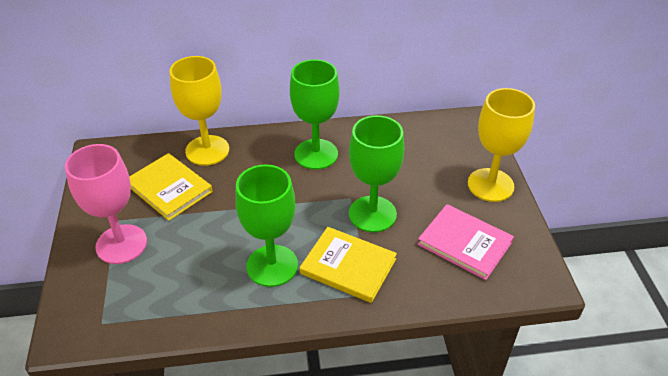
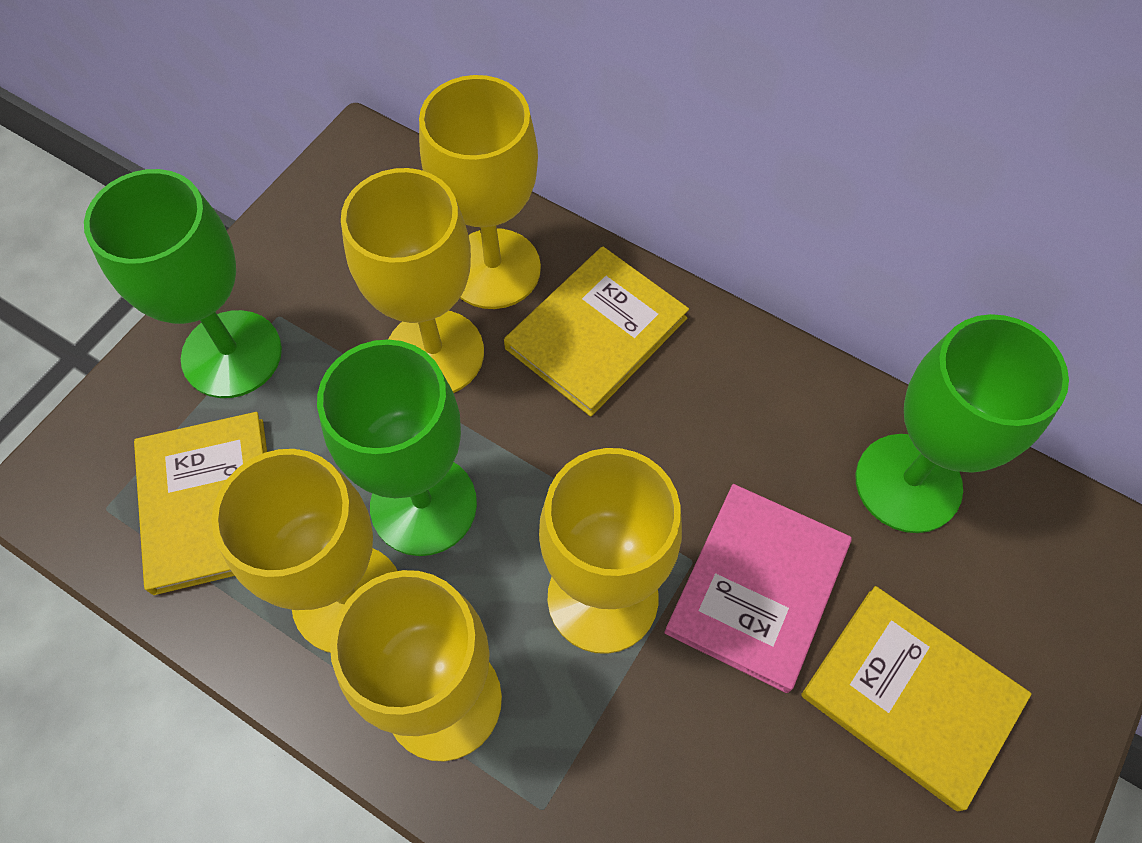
pink goblet: [65,144,147,264] = 1 -> none = 0
yellow book: [129,153,213,221] [300,227,397,303] = 2 -> [134,412,267,595] [504,246,689,417] [801,586,1032,811] = 3
yellow goblet: [169,56,229,166] [468,88,535,202] = 2 -> [211,449,397,653] [330,570,502,762] [341,168,484,393] [419,75,541,309] [539,448,682,654] = 5

